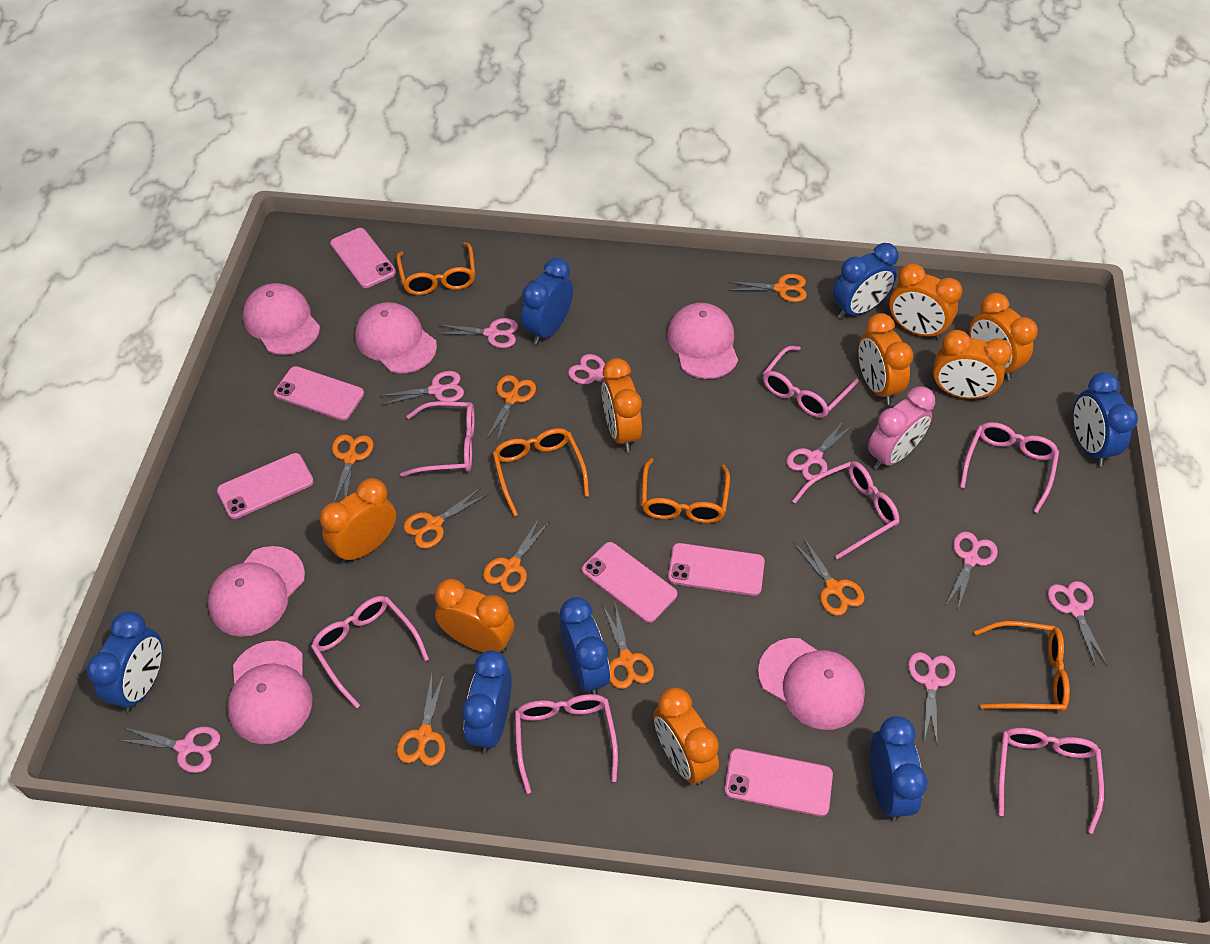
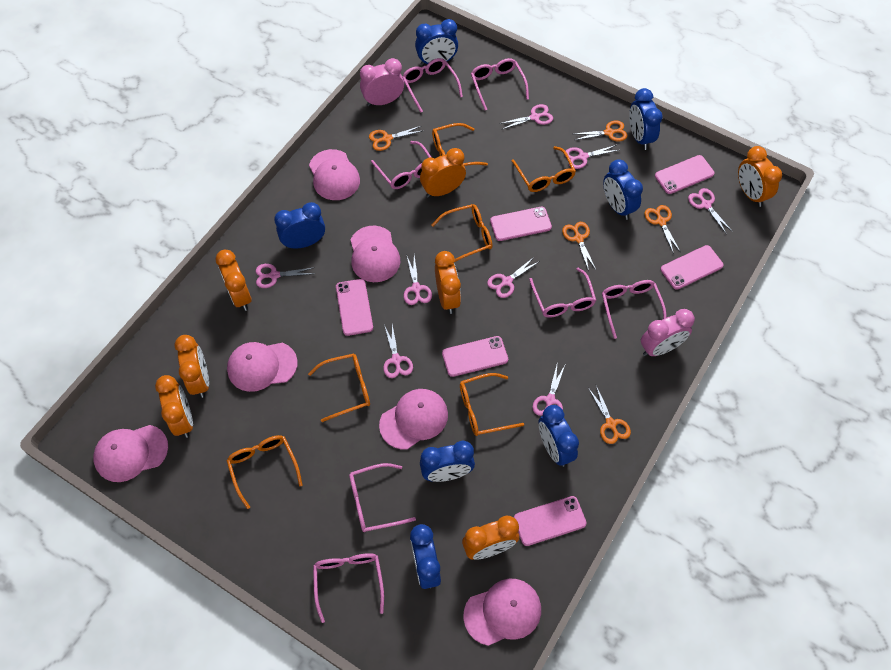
orange clock: [320,478,396,563] [435,579,514,653] [601,358,642,452] [654,687,719,786] [858,313,913,405] [889,263,962,340] [933,330,1012,400] [969,293,1038,380] = 8 -> [155,375,193,438] [174,335,209,398] [215,250,252,311] [420,148,466,198] [435,251,461,314] [462,516,519,560] [738,146,782,207] = 7
orange glasses: [396,242,475,295] [493,428,589,516] [641,458,730,523] [974,621,1070,712] = 4 -> [226,435,303,509] [308,353,370,422] [432,123,488,166] [432,204,492,262] [460,373,524,436] [512,146,576,192] = 6
orange scissors: [332,434,374,502] [397,672,445,766] [403,488,488,549] [483,517,550,593] [486,375,536,442] [603,603,654,689] [728,274,807,302] [793,537,865,616] = 8 -> [369,126,422,151] [562,222,596,271] [574,121,627,141] [588,386,631,444] [645,205,681,254] = 5
pink clock: [868,386,935,470] = 1 -> [360,58,404,106] [641,309,695,356] = 2

